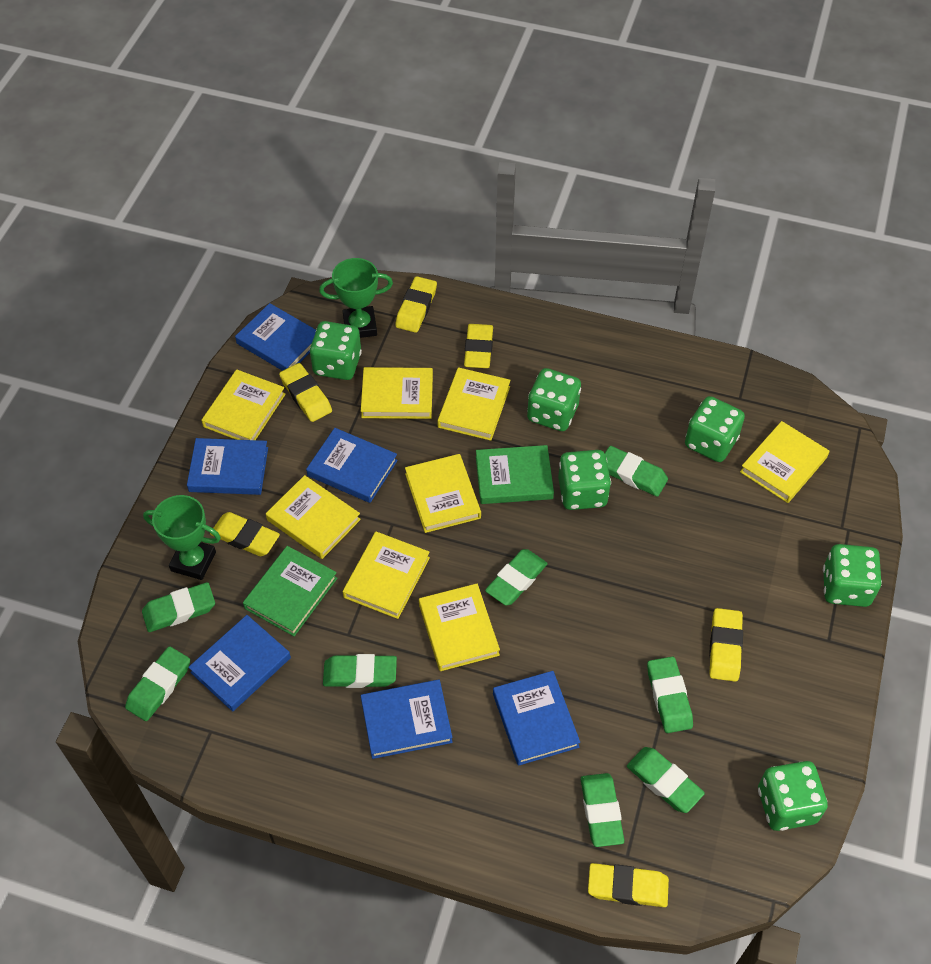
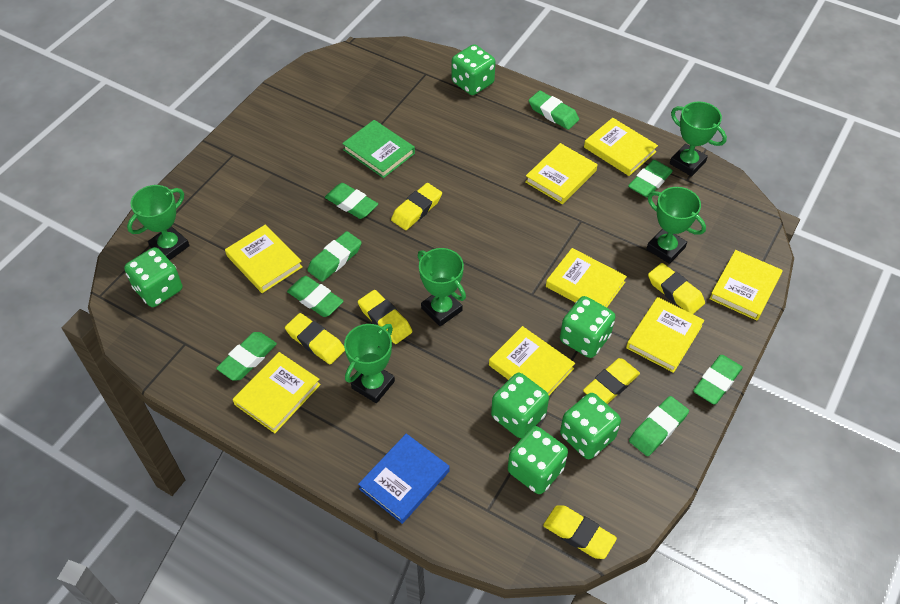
blue book: [187,438,268,495] [188,615,291,711] [235,303,316,371] [306,428,398,503] [361,680,453,759] [493,671,580,766] = 6 -> [358,433,449,524] = 1
green book: [243,546,337,636] [476,445,554,504] = 2 -> [342,120,415,178] = 1
green trophy: [143,495,221,580] [319,258,393,338] = 2 -> [127,185,190,260] [344,324,395,403] [418,248,466,326] [646,187,706,264] [670,102,727,176] = 5

